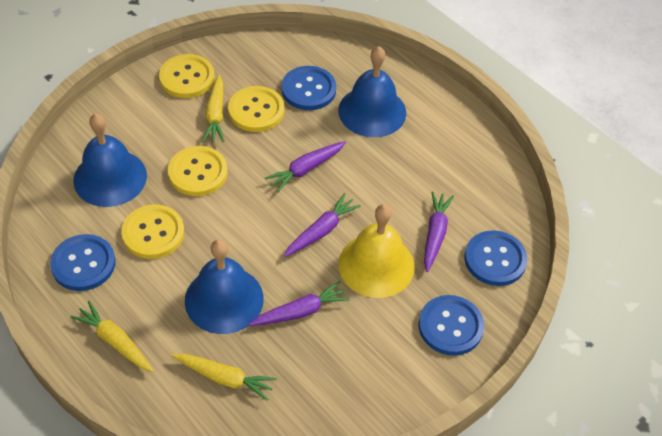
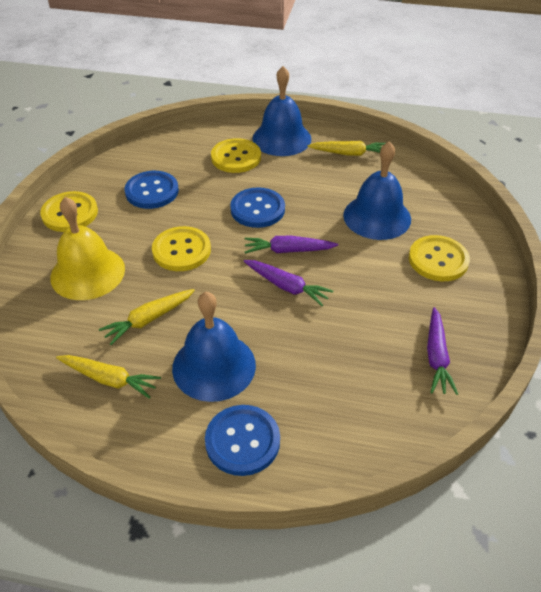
blue button: [50,234,115,291] [281,66,336,110] [419,295,484,356] [464,230,527,286] = 4 -> [125,171,179,209] [205,405,280,476] [230,187,285,228] = 3
purple carrot: [248,281,350,326] [265,141,346,192] [284,193,361,257] [424,191,454,272] = 4 -> [244,260,333,306] [245,236,338,254] [427,307,458,395] = 3

